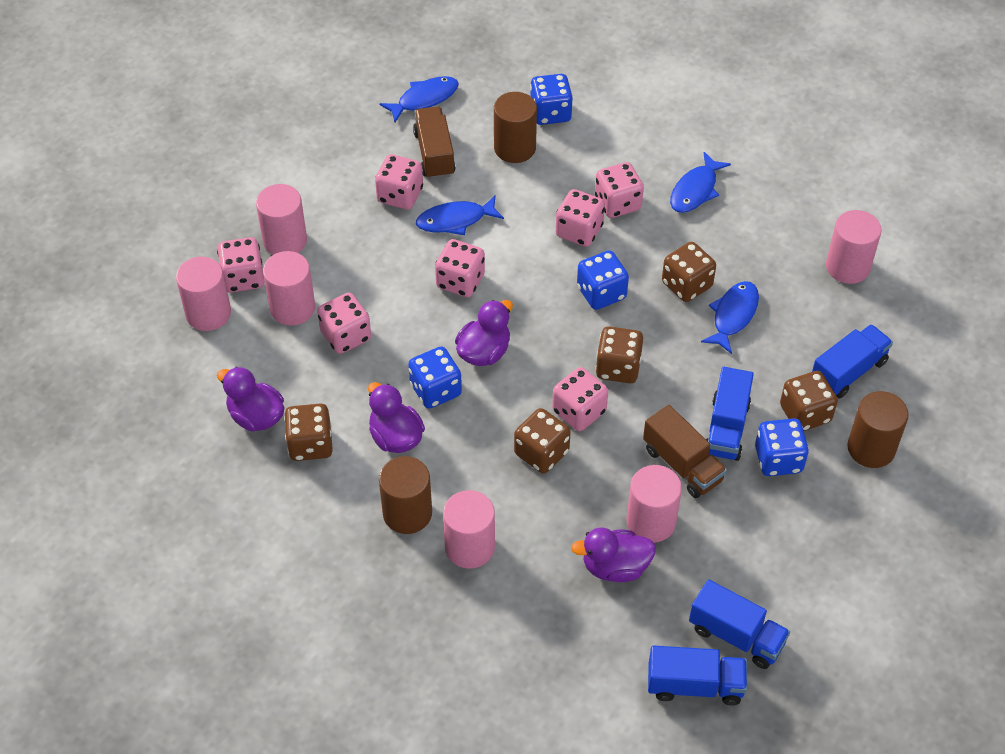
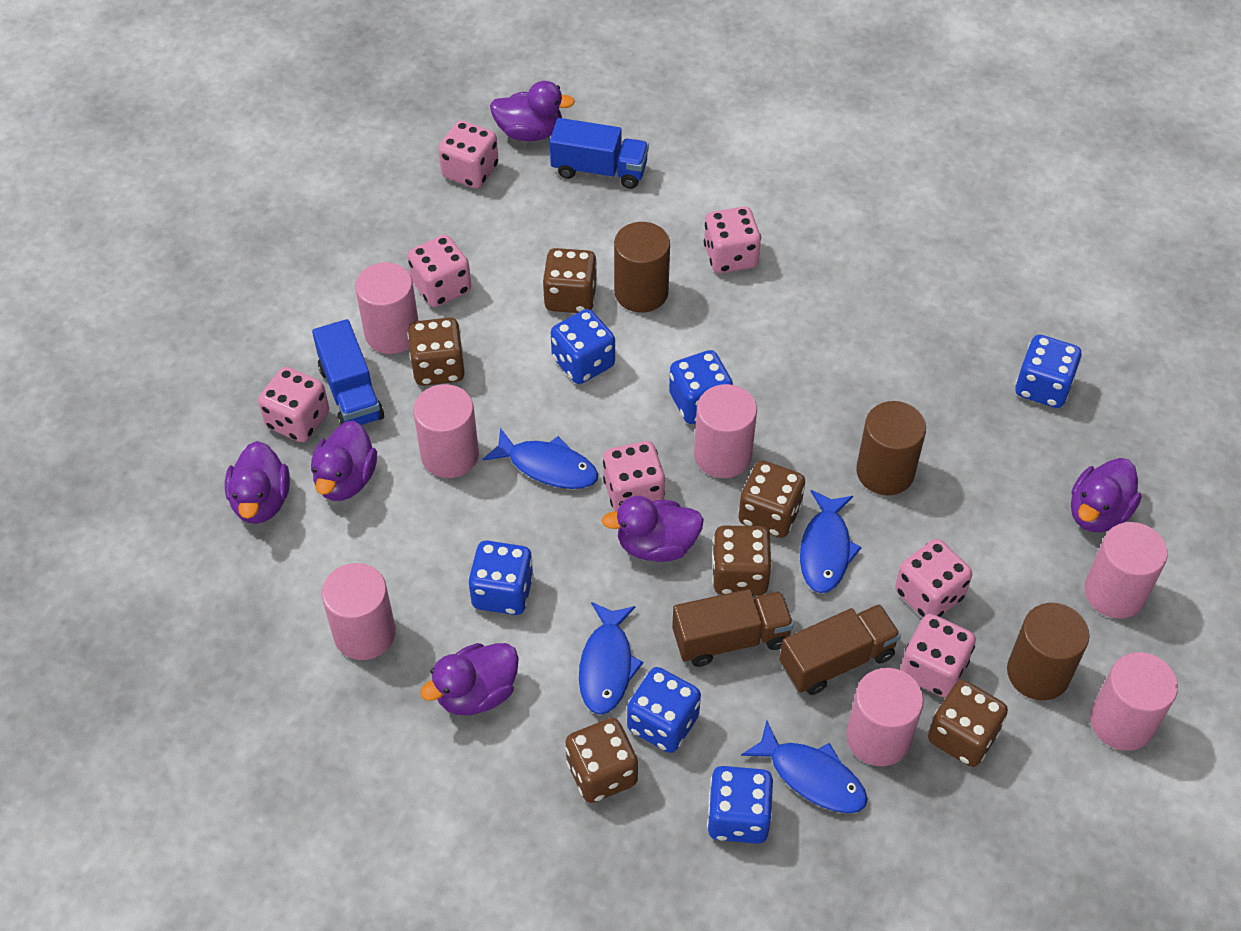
blue dice: [408,346,462,408] [530,74,573,125] [577,250,629,310] [755,418,809,476] = 4 -> [468,541,534,615] [551,309,615,384] [627,667,701,753] [669,350,733,424] [707,766,773,844] [1015,335,1082,408] = 6
blue truck: [648,646,747,705] [689,579,790,669] [706,367,754,461] [812,324,893,399] = 4 -> [312,319,384,425] [550,118,649,189] = 2
brown dice: [284,403,333,461] [514,408,571,473] [596,326,643,383] [662,242,716,302] [780,371,838,431] = 5 -> [407,317,465,386] [542,248,597,313] [565,718,638,803] [712,526,772,595] [738,460,805,538] [928,680,1008,767] = 6
pink cylinder: [176,257,231,331] [256,184,307,255] [263,251,315,326] [443,490,495,569] [626,465,682,543] [826,210,882,284] = 6 -> [322,563,396,660] [355,262,419,354] [413,384,479,478] [694,384,757,478] [846,668,924,766] [1084,522,1168,619] [1090,652,1178,751] = 7
purple duck: [217,367,285,432] [368,382,425,453] [455,300,513,366] [571,527,656,582] = 4 -> [225,441,290,524] [311,421,377,501] [420,643,519,715] [490,81,575,141] [602,496,704,562] [1071,458,1141,532] = 6

